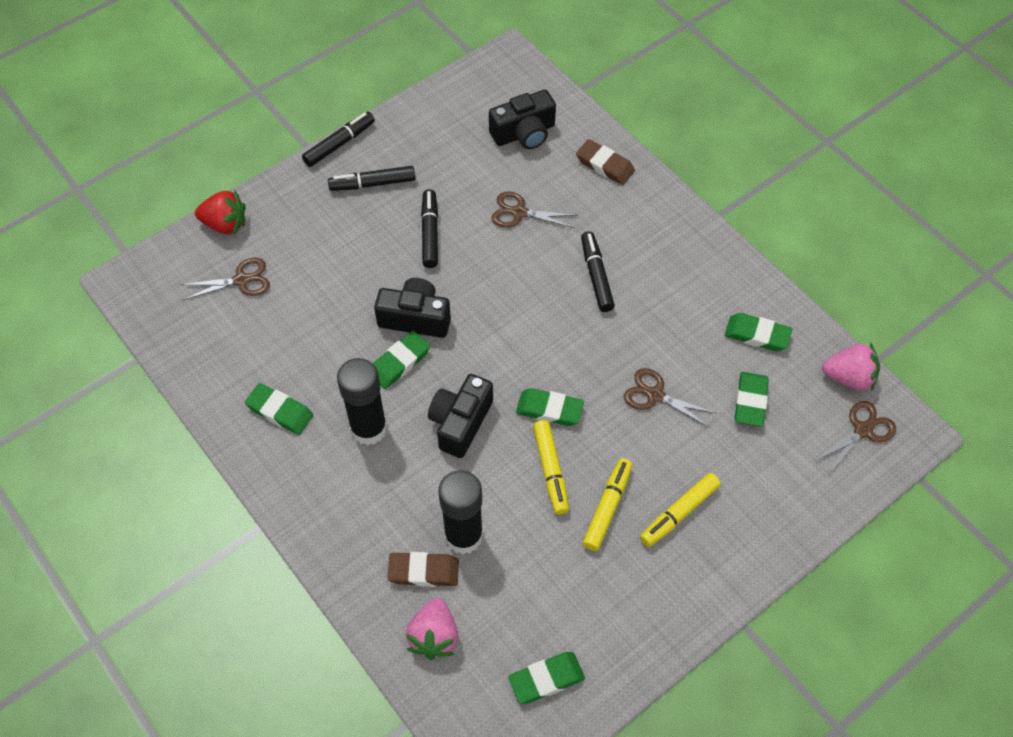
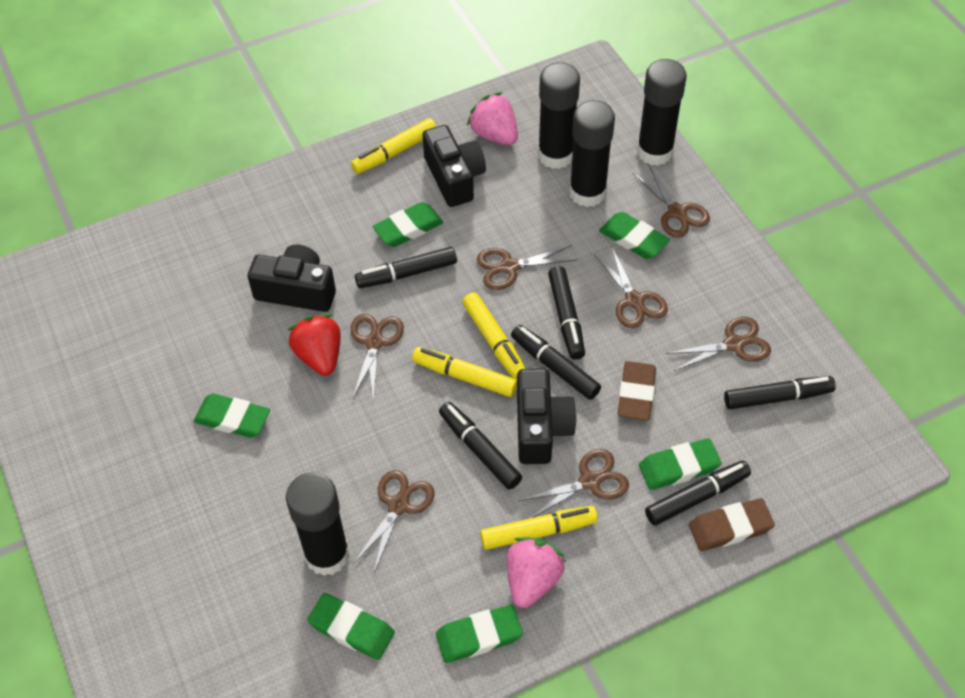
black glue stick: [337,358,387,445] [438,470,483,554] = 2 -> [286,472,349,576] [538,62,580,169] [569,100,615,207] [637,59,687,166] = 4
black marker: [302,112,375,167] [328,166,415,191] [421,189,438,268] [581,231,615,312] = 4 -> [355,247,457,288] [439,402,522,489] [511,325,601,400] [548,266,585,360] [645,461,751,525] [724,376,836,409] = 6
brown scissors: [181,258,270,300] [492,191,577,228] [624,368,717,428] [815,401,896,473] = 4 -> [350,314,404,402] [353,470,435,573] [477,245,576,290] [518,449,629,519] [594,248,668,328] [633,166,710,238] [666,317,771,371] = 7
yellow marker: [533,420,569,515] [583,458,632,551] [640,473,721,547] = 3 -> [351,118,437,174] [412,347,517,397] [462,292,526,380] [480,506,598,550] = 4

